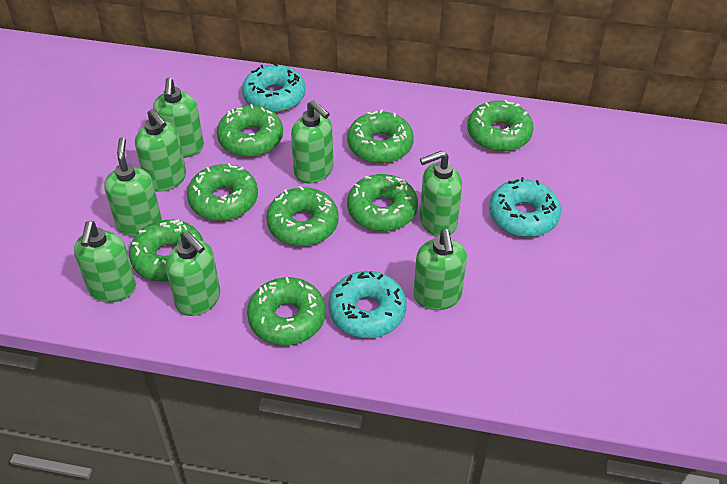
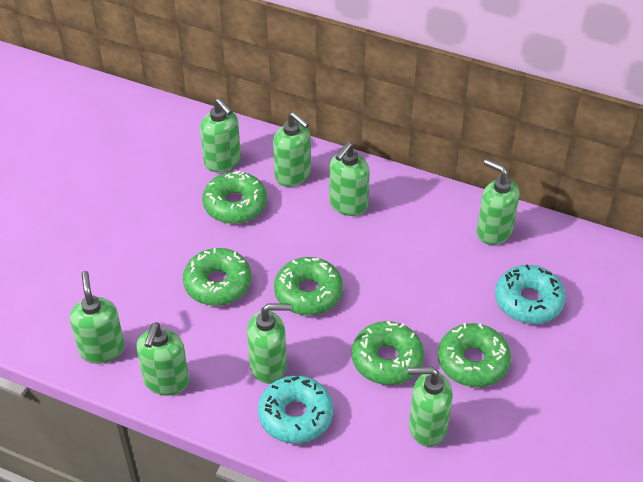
green donut: [129,219,203,282] [187,163,258,221] [217,104,283,157] [247,277,326,345] [266,186,339,246] [347,109,414,163] [347,174,418,231] [467,100,533,152] = 8 -> [183,248,252,306] [202,170,267,224] [274,257,343,315] [352,321,424,385] [438,323,511,387] = 5
turquoise donut: [242,63,305,113] [328,271,406,338] [489,177,561,237] = 3 -> [258,375,333,444] [495,264,566,324] = 2

